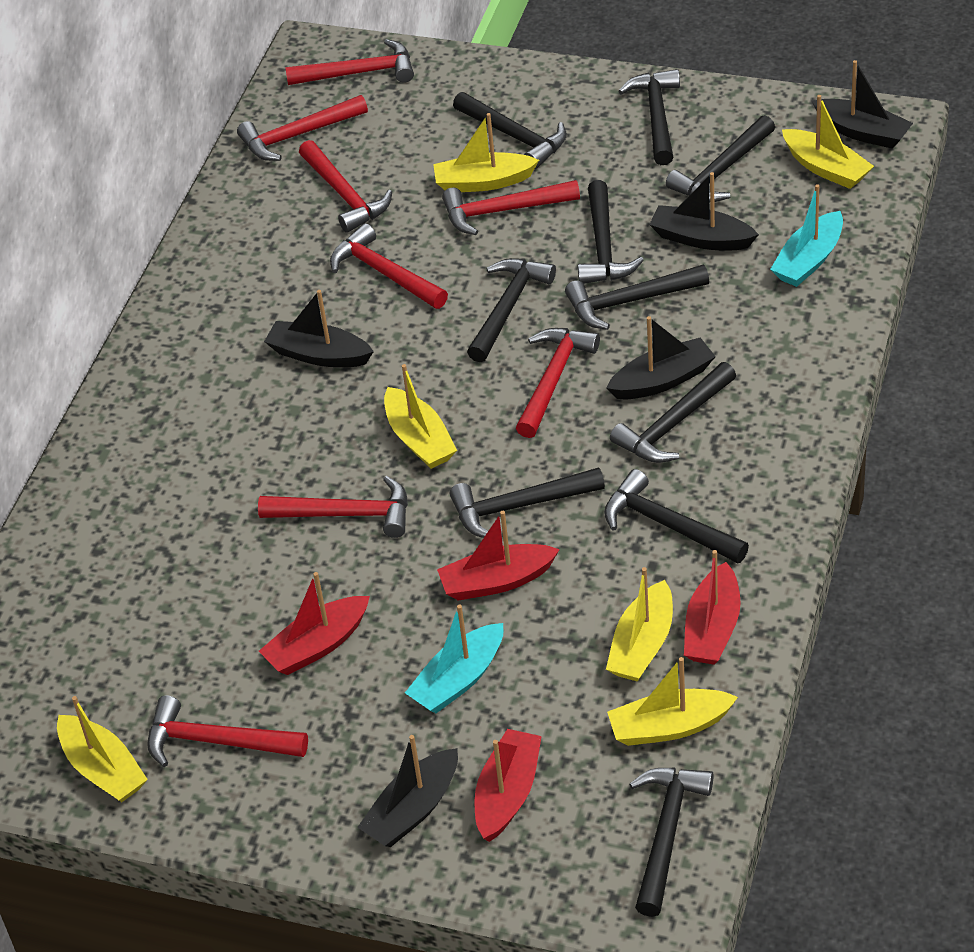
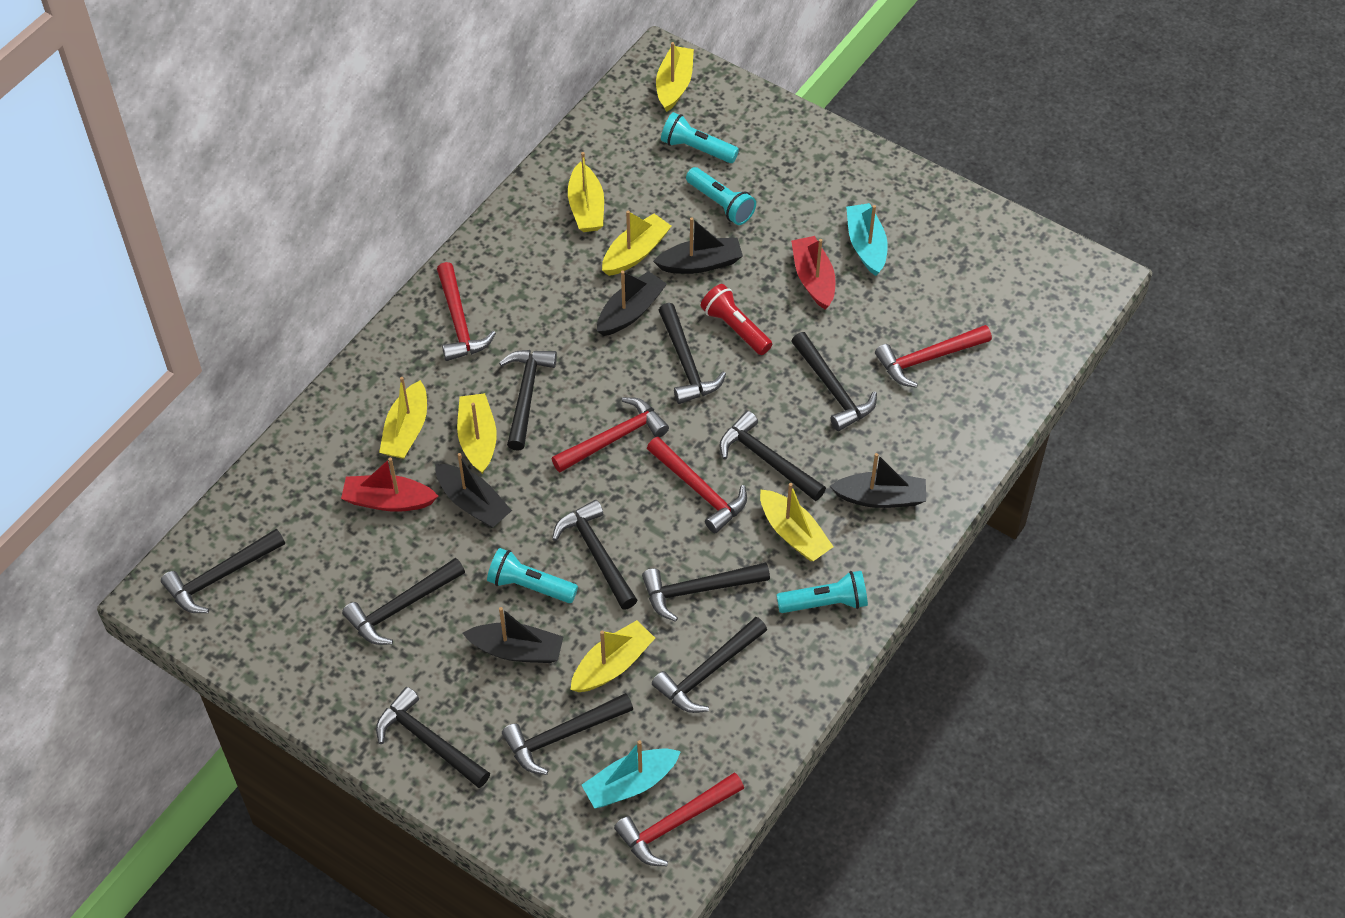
black hammer: [450,467,605,538] [453,92,567,169] [467,258,556,362] [565,265,709,330] [578,180,644,284] [604,469,749,563] [610,362,736,463] [618,69,680,165] [629,768,714,917] [666,115,775,203] = 10 -> [161,529,285,613] [342,558,465,645] [376,687,490,788] [499,350,557,451] [502,693,633,775] [552,500,637,610] [642,562,770,622] [652,617,767,713] [659,303,726,404] [720,411,826,501] [792,332,877,431] = 11
red boat: [259,572,370,675] [437,511,560,601] [475,729,542,842] [684,550,741,665] = 4 -> [341,458,438,512] [791,236,836,309] = 2
red flashlight: none = 0 -> [701,284,772,355] = 1
red hammer: [147,695,308,767] [237,95,368,161] [258,476,408,538] [285,39,414,85] [299,140,392,233] [330,223,448,309] [442,180,580,235] [516,328,600,438] = 8 -> [437,262,496,361] [551,397,669,472] [614,772,744,866] [647,437,747,533] [875,325,992,388] = 5
turquoise flashlight: none = 0 -> [487,548,578,603] [661,112,739,163] [686,167,756,225] [777,571,868,613] = 4
yellow boat: [57,696,148,803] [384,364,457,469] [433,113,539,192] [606,567,673,682] [607,657,738,746] [782,95,874,189] = 6 -> [379,377,427,459] [457,393,497,474] [568,152,604,232] [570,620,655,692] [602,211,671,276] [656,42,694,112] [760,483,834,561] = 7

